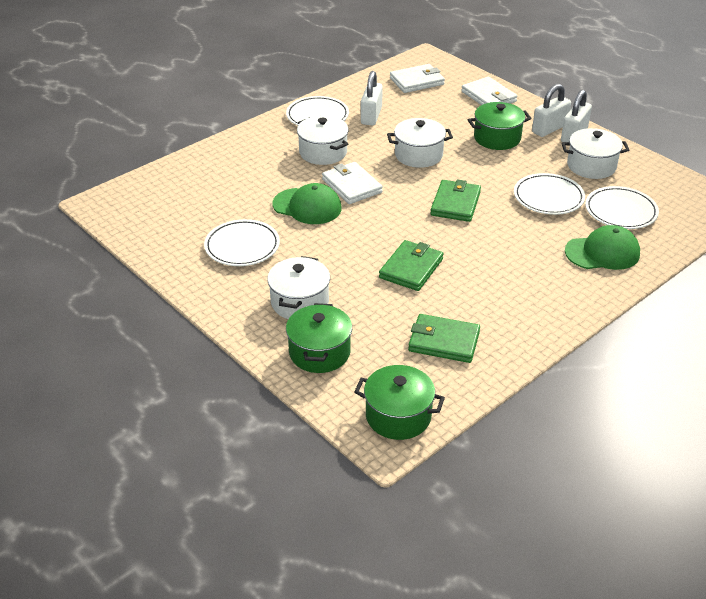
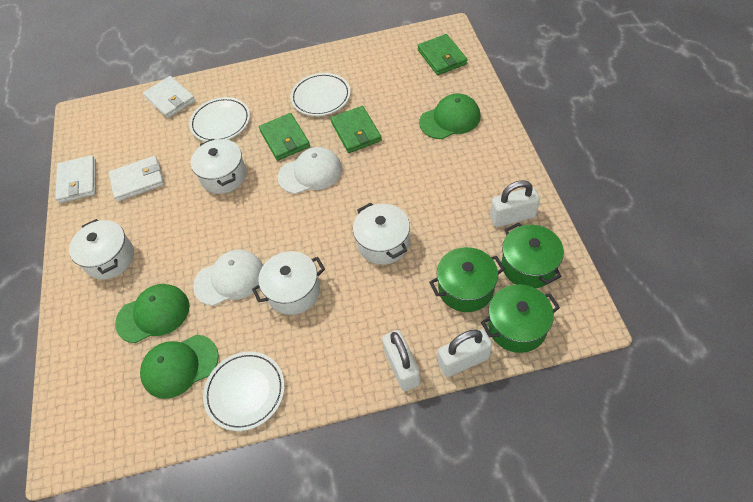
green cap: [272,183,342,224] [565,225,640,270] = 2 -> [115,284,189,343] [140,335,219,399] [419,93,481,139] = 3
white cap: none = 0 -> [193,250,263,306] [278,147,342,194] = 2
white plate: [204,219,280,266] [286,96,349,126] [514,173,585,215] [585,186,659,229] = 4 -> [189,97,250,142] [203,352,285,431] [290,73,351,116] = 3

